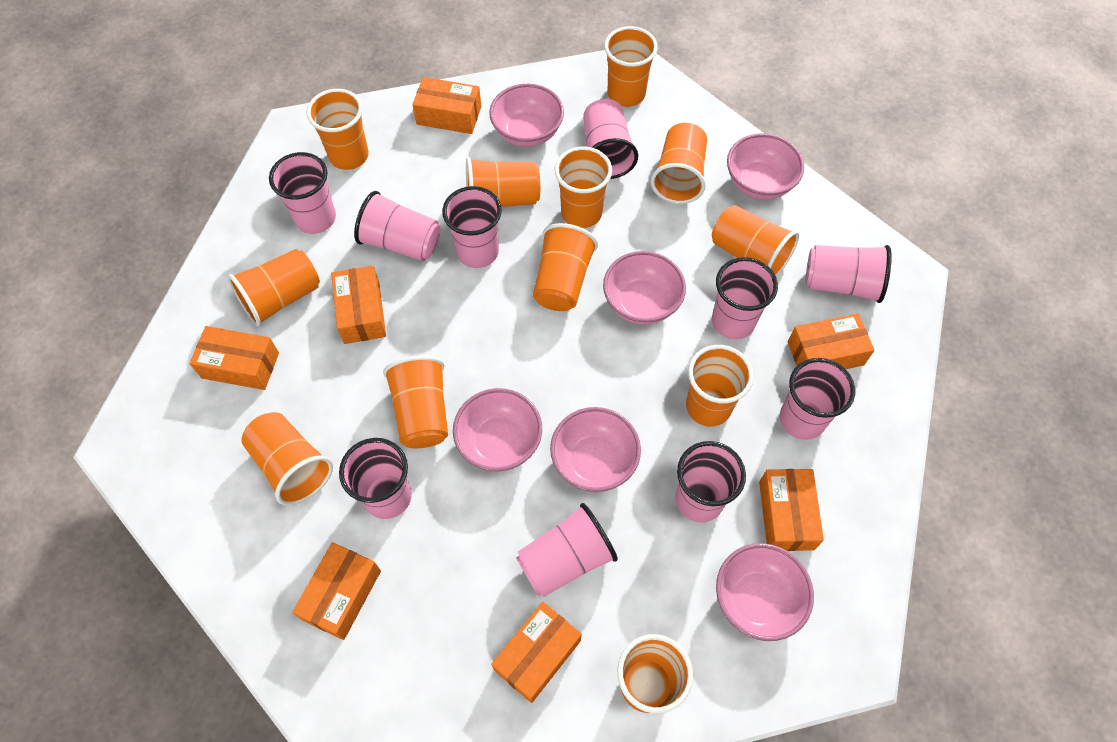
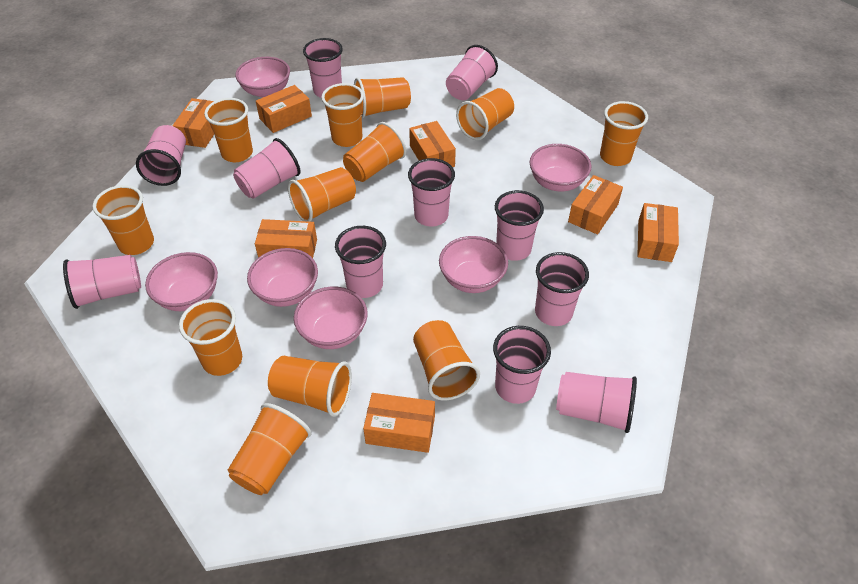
pink cup: [269,152,336,234] [339,438,412,519] [354,191,440,261] [442,186,502,268] [516,503,618,597] [583,99,638,179] [676,441,746,522] [712,257,778,339] [780,358,855,440] [806,245,892,303] = 10 -> [63,255,141,309] [136,125,186,186] [233,138,301,199] [303,38,343,98] [335,226,386,298] [408,158,455,226] [446,45,498,100] [493,326,551,404] [495,190,544,261] [535,252,589,326] [556,372,637,433] = 11

